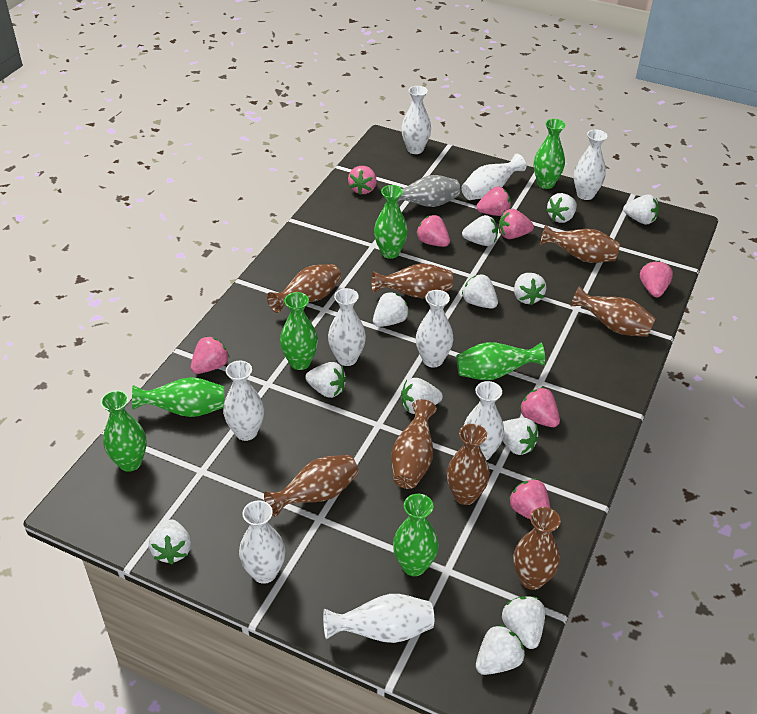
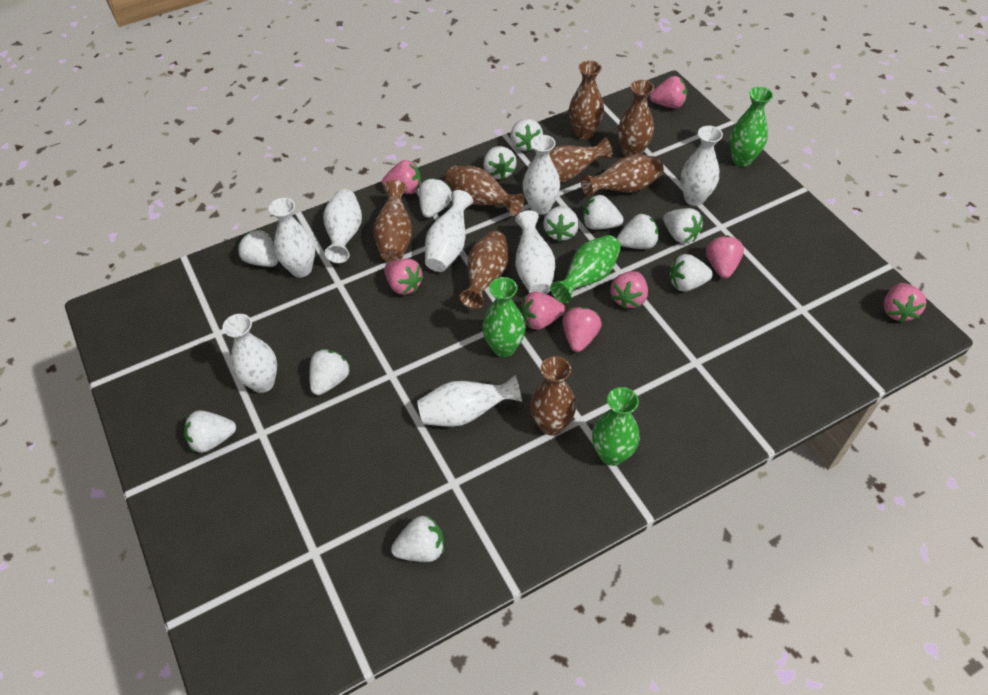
green vase: [101,390,147,472] [132,377,224,417] [280,292,318,370] [374,185,408,259] [393,494,439,576] [456,342,545,380] [534,119,565,189] = 7 -> [482,277,525,357] [550,235,621,303] [592,387,640,466] [730,87,773,166] = 4
grey vase: [398,175,460,207] = 1 -> none = 0
white vase: [223,361,264,441] [239,500,285,584] [323,594,434,643] [328,288,366,366] [401,86,431,154] [416,290,454,367] [461,154,526,200] [464,381,504,461] [574,130,607,200] = 9 -> [222,314,277,393] [269,198,315,277] [323,189,362,263] [417,375,522,427] [425,190,473,272] [515,210,555,294] [522,135,560,215] [681,126,723,206] = 8

